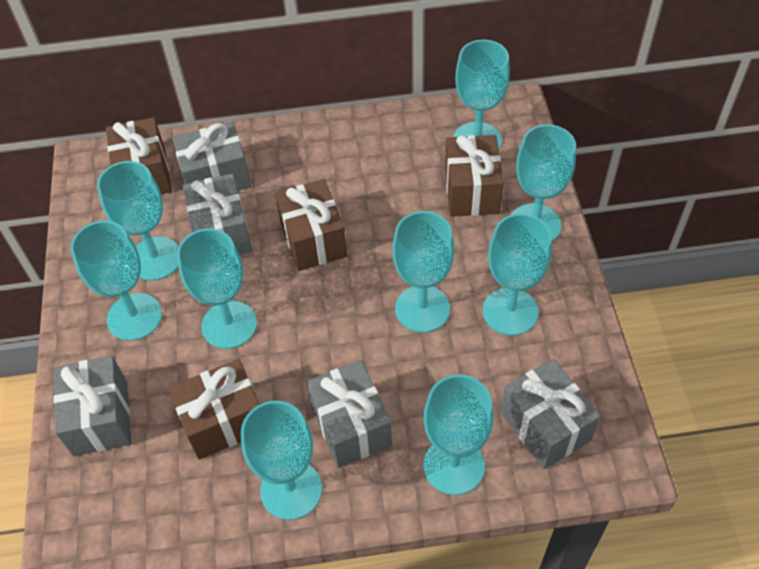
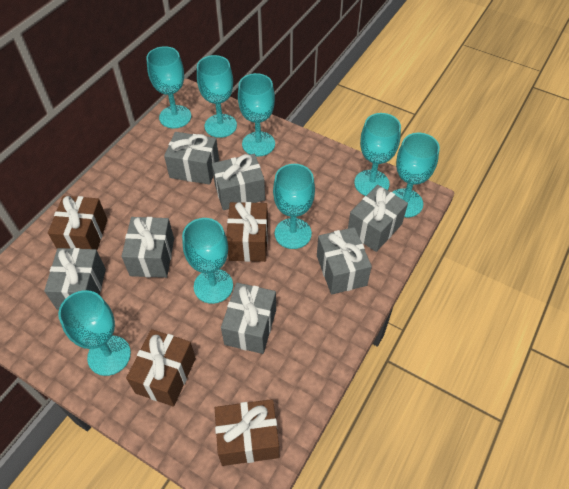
grey gift: [53,356,131,456] [173,122,251,191] [183,174,252,255] [307,360,392,468] [501,359,600,469] = 5 -> [44,248,106,310] [122,217,174,278] [164,132,219,185] [212,154,265,210] [221,283,276,354] [317,227,372,295] [348,185,408,252] = 7
turquoise goblet: [71,221,162,341] [97,161,179,281] [177,228,257,349] [241,401,322,520] [393,211,454,333] [424,374,493,495] [453,39,510,149] [483,213,552,336] [511,124,576,242] = 9 -> [58,290,131,376] [146,46,191,129] [182,218,233,304] [197,55,237,138] [238,73,275,156] [273,164,315,249] [354,113,401,196] [392,133,440,217] = 8

